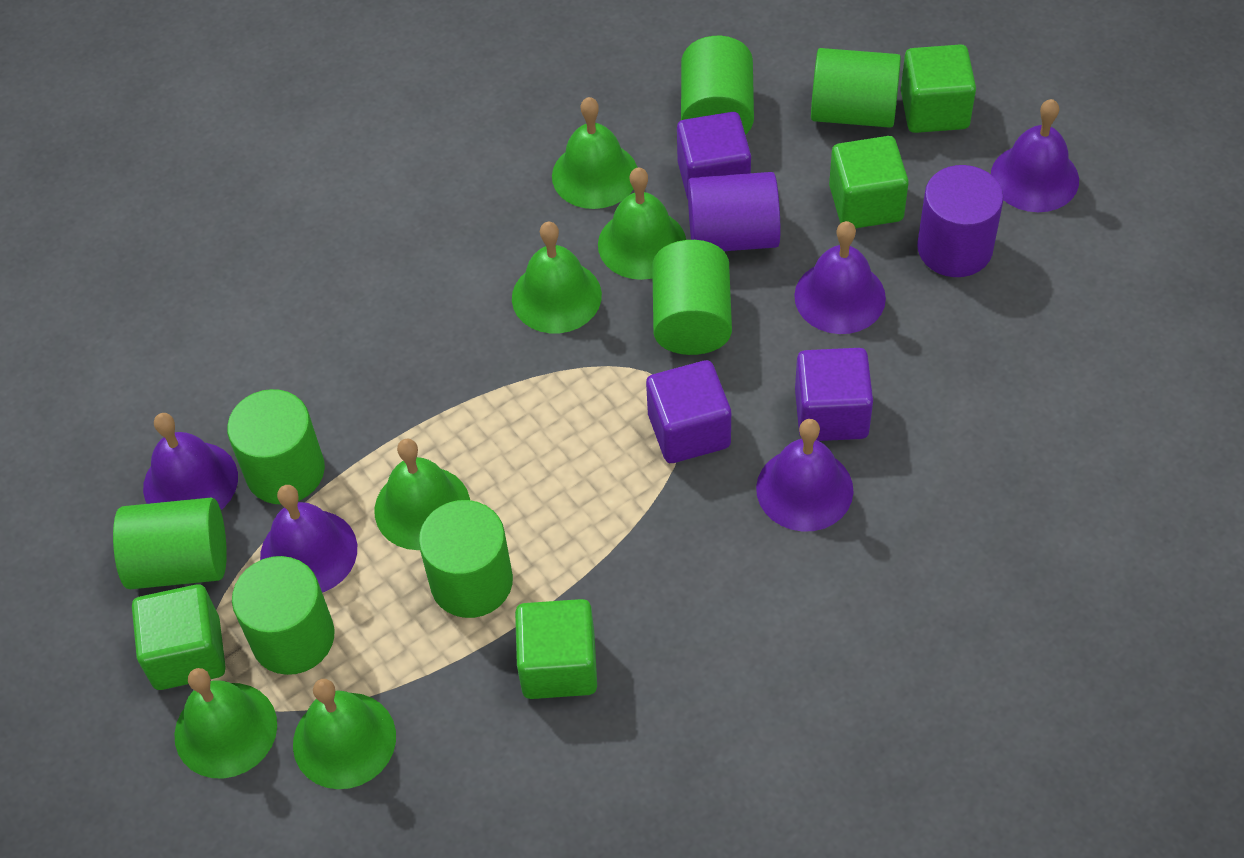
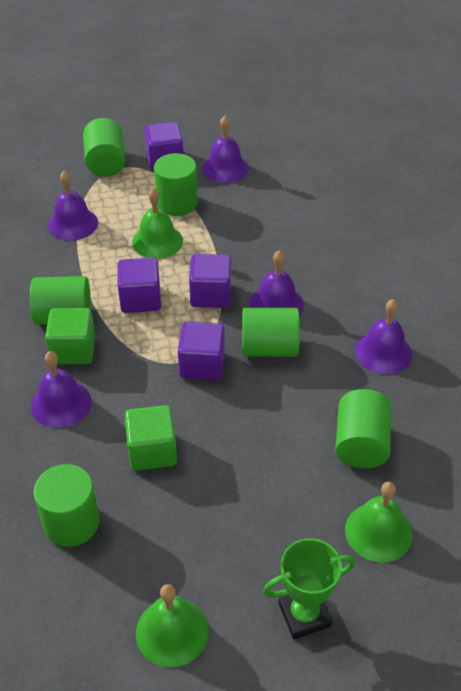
green bell: [175,668,277,779] [293,679,396,789] [375,438,470,550] [512,221,602,333] [552,97,637,209] [598,167,686,280] = 6 -> [132,188,183,259] [136,584,209,668] [345,482,412,563] = 3
green cube: [132,584,226,690] [515,599,597,699] [829,136,909,228] [901,44,976,133] = 4 -> [45,308,95,364] [125,405,177,471] = 2
green cylinder: [113,498,227,589] [227,389,325,504] [232,556,335,675] [419,500,513,618] [652,240,732,355] [681,36,754,135] [811,48,901,128] = 7 -> [30,276,91,325] [34,464,100,547] [83,118,125,176] [154,153,198,216] [242,308,300,357] [335,389,392,468] = 6
green trophy: none = 0 -> [263,538,355,639] = 1
purple cube: [646,360,731,463] [677,112,751,199] [795,348,873,441] = 3 -> [117,258,161,313] [145,122,184,171] [178,322,225,381] [189,254,231,308] = 4
purple cylinder: [688,172,780,251] [917,165,1003,277] = 2 -> none = 0

